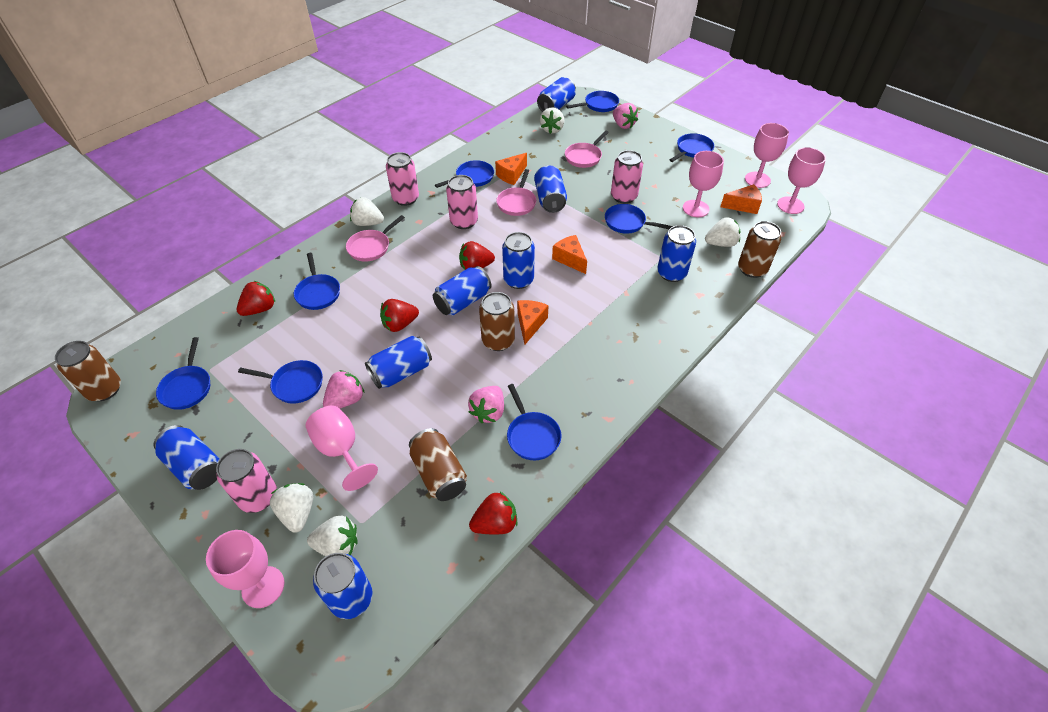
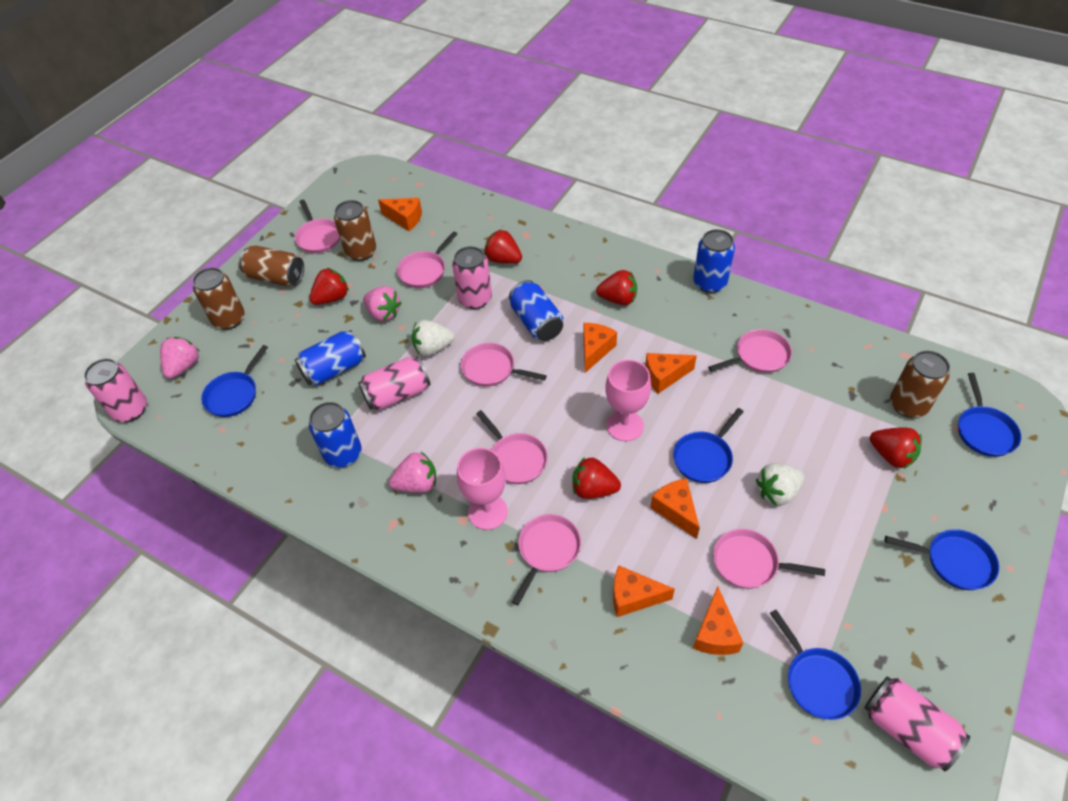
blue can: [154,425,220,490] [313,553,372,619] [365,336,432,389] [433,266,491,315] [502,232,535,289] [534,165,567,213] [537,77,576,112] [657,225,696,282] = 8 -> [295,330,366,386] [309,402,362,467] [509,280,563,341] [693,229,735,293] = 4
blue pan: [156,337,210,410] [238,360,323,404] [294,253,340,310] [435,160,494,188] [507,384,561,460] [566,91,619,112] [605,204,673,234] [669,133,714,162] = 8 -> [201,345,268,417] [673,408,744,483] [770,610,861,720] [885,529,999,590] [958,373,1021,457] = 5
orange cheese: [495,153,527,185] [517,300,549,345] [552,235,587,274] [720,184,762,214] = 4 -> [378,198,422,231] [583,323,617,373] [613,565,675,617] [645,353,697,394] [650,478,700,539] [693,586,743,655] = 6
pink goblet: [206,530,285,608] [306,405,378,491] [683,151,724,217] [745,123,789,188] [777,147,826,214] = 5 -> [457,448,508,530] [605,360,651,442] = 2
pink pan: [346,215,405,262] [496,169,536,216] [565,130,609,168] = 3 -> [295,200,340,253] [397,231,457,288] [461,343,547,387] [476,410,548,484] [512,514,581,605] [708,329,792,373] [713,529,825,589] = 7
red strawberry: [237,281,275,316] [380,299,419,332] [459,241,495,270] [469,492,518,535] = 4 -> [309,268,349,305] [484,230,522,263] [573,457,621,499] [596,270,637,305] [870,427,922,469] = 5
white strawberry: [270,483,313,533] [307,515,358,556] [350,197,384,226] [540,108,564,134] [705,217,740,247] = 5 -> [412,320,455,356] [756,463,804,506] = 2

